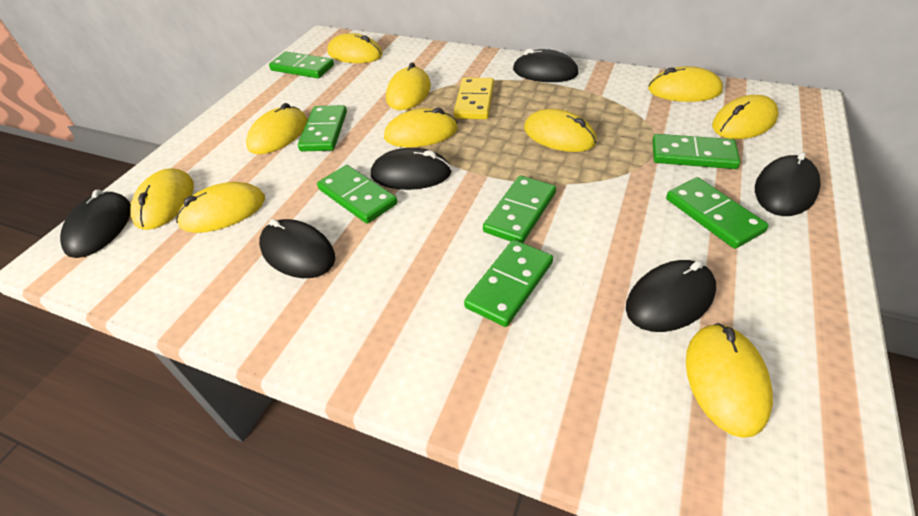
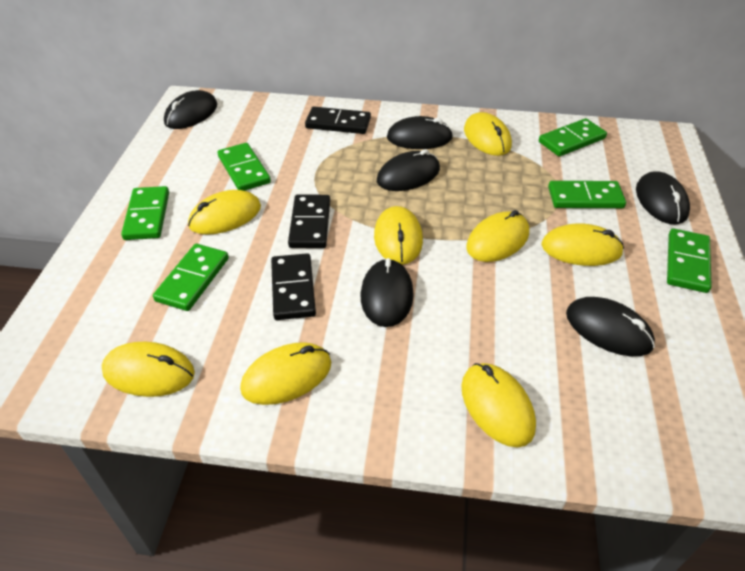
black domino: none = 0 -> [271,253,316,320] [288,194,330,248] [305,107,371,134] = 3
green domino: [269,52,334,78] [298,105,347,151] [317,165,397,224] [464,240,553,327] [483,176,556,243] [652,134,740,169] [666,177,769,249] = 7 -> [121,186,169,240] [153,244,229,311] [217,143,271,191] [539,118,607,156] [548,181,626,208] [667,228,712,293] = 6
yellow domino: [454,77,494,119] = 1 -> none = 0
yellow mouse: [130,169,194,230] [176,182,265,233] [246,103,308,154] [327,33,383,63] [384,108,458,147] [386,62,431,110] [524,109,597,152] [648,66,723,102] [686,323,773,438] [712,95,779,139] = 10 -> [101,342,195,397] [188,190,261,235] [240,342,331,405] [374,206,423,265] [461,363,536,447] [464,112,512,156] [466,210,529,262] [541,223,624,266] = 8

